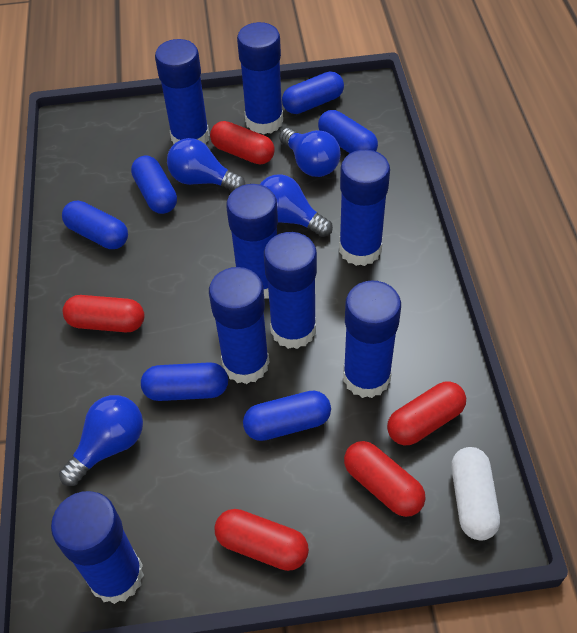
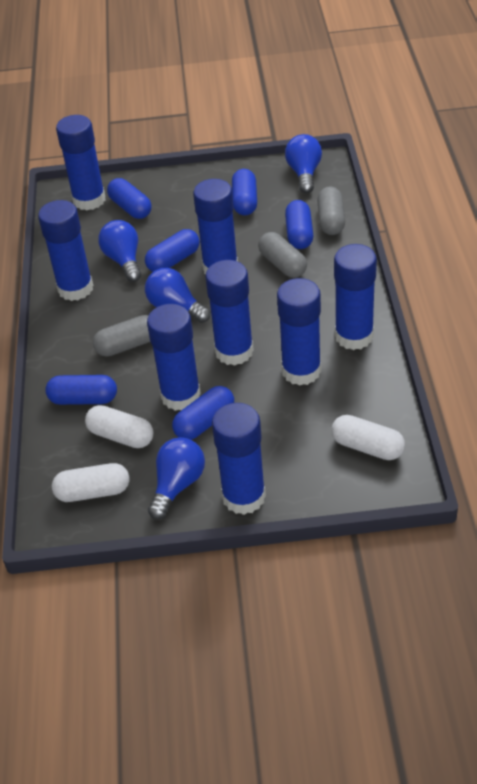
grey capsule: none = 0 -> [93,315,150,357] [258,232,307,278] [317,187,345,235] = 3
red capsule: [63,295,144,332] [210,121,275,165] [215,509,309,571] [344,441,425,517] [387,381,466,446] = 5 -> none = 0
white capsule: [451,447,500,541] = 1 -> [52,463,129,502] [85,405,153,448] [331,415,405,460] = 3

